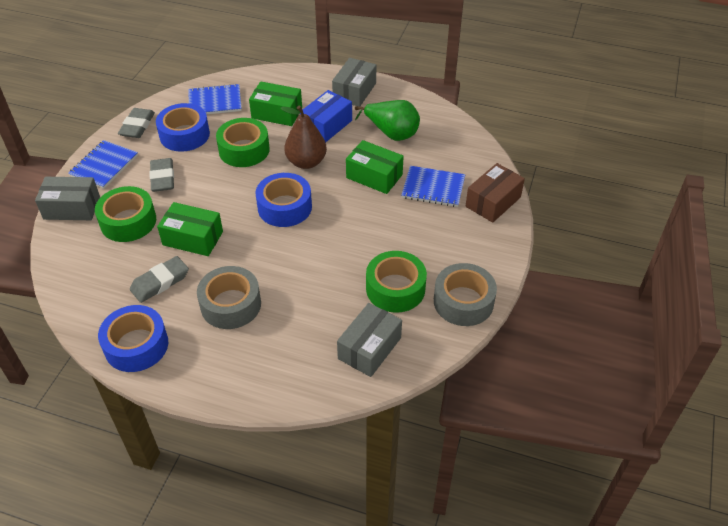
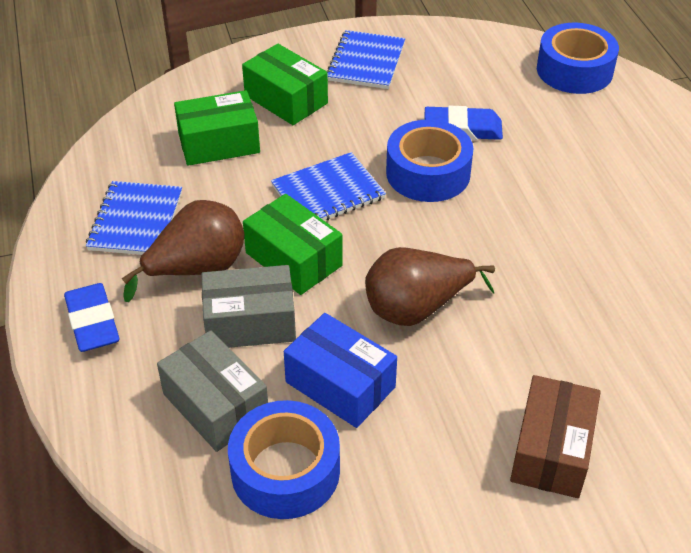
blue eraser: none = 0 -> [64,283,119,352] [425,106,503,140] = 2
brown pear: [280,105,327,169] = 1 -> [122,200,245,302] [365,247,495,326] = 2
green pear: [355,100,420,141] = 1 -> none = 0
green tape: [95,186,156,242] [216,118,270,167] [366,251,427,313] = 3 -> none = 0
grey box: [35,177,100,220] [332,58,376,107] [337,303,402,377] = 3 -> [157,330,268,452] [201,265,296,348] = 2
grey eraser: [118,108,155,138] [130,256,189,303] [149,158,174,192] = 3 -> none = 0
grey tape: [197,266,261,329] [434,263,497,326] = 2 -> none = 0

